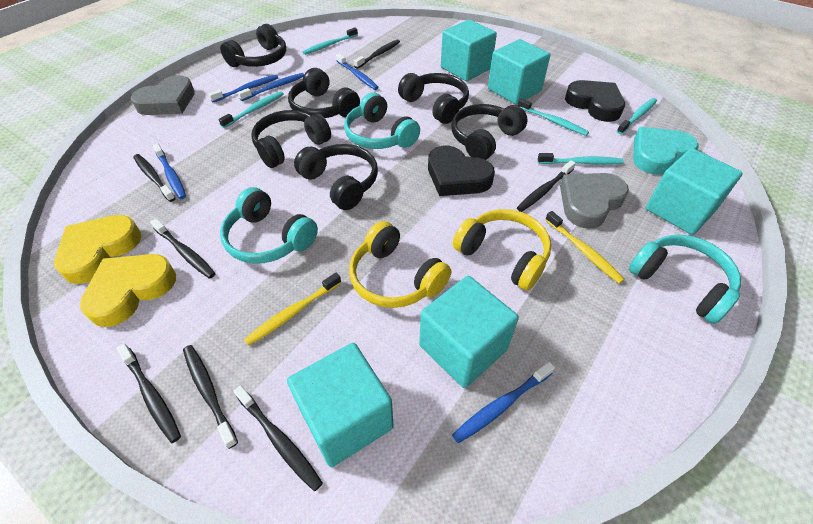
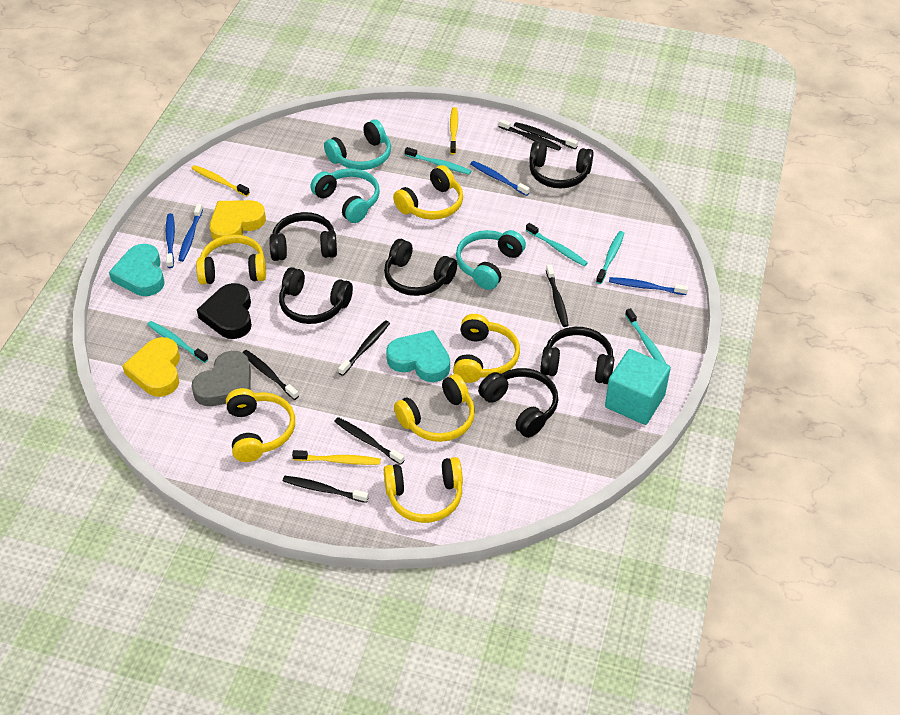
black heart: [428,146,495,196] [565,80,625,122] = 2 -> [197,283,252,339] = 1
blue toothbrush: [153,143,186,199] [209,75,278,102] [238,73,304,101] [336,53,379,90] [452,362,555,443] = 5 -> [166,213,175,268] [178,204,203,262] [470,161,530,196] [609,277,688,295] = 4
grey heart: [131,75,195,115] [560,173,629,229] = 2 -> [191,351,251,406] = 1
turquoise cube: [287,343,394,467] [419,276,519,388] [441,20,497,81] [488,39,550,104] [646,148,743,235] = 5 -> [605,349,671,425] = 1
turquoise heart: [633,127,699,175] = 1 -> [109,244,165,296] [386,330,450,382] = 2
yellow headphones: [349,221,451,308] [453,209,551,291] = 2 -> [196,235,266,285] [226,388,295,462] [384,457,463,523] [393,165,463,220] [394,374,475,442] [453,314,520,383] = 6
yellow toothbrush: [244,272,341,346] [545,211,625,283] = 2 -> [191,165,250,196] [292,450,381,465] [450,107,458,154] = 3

